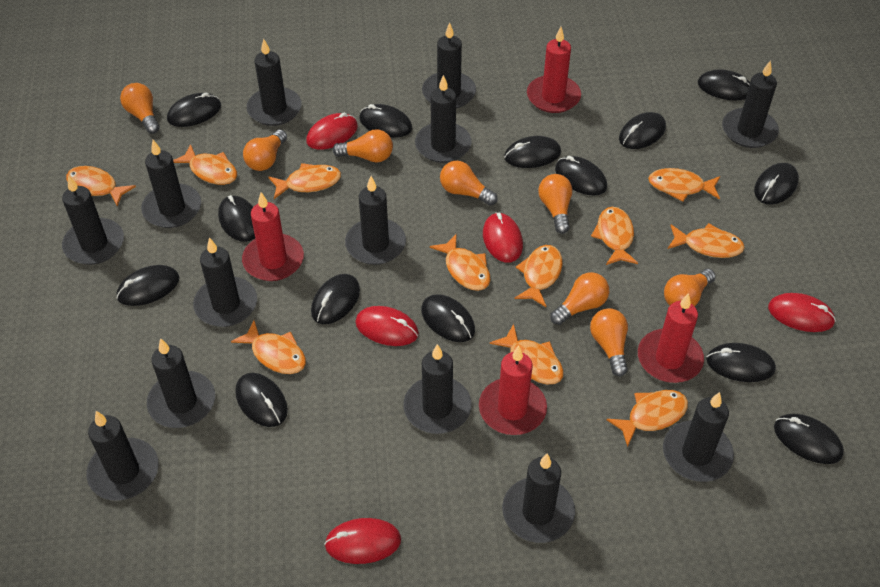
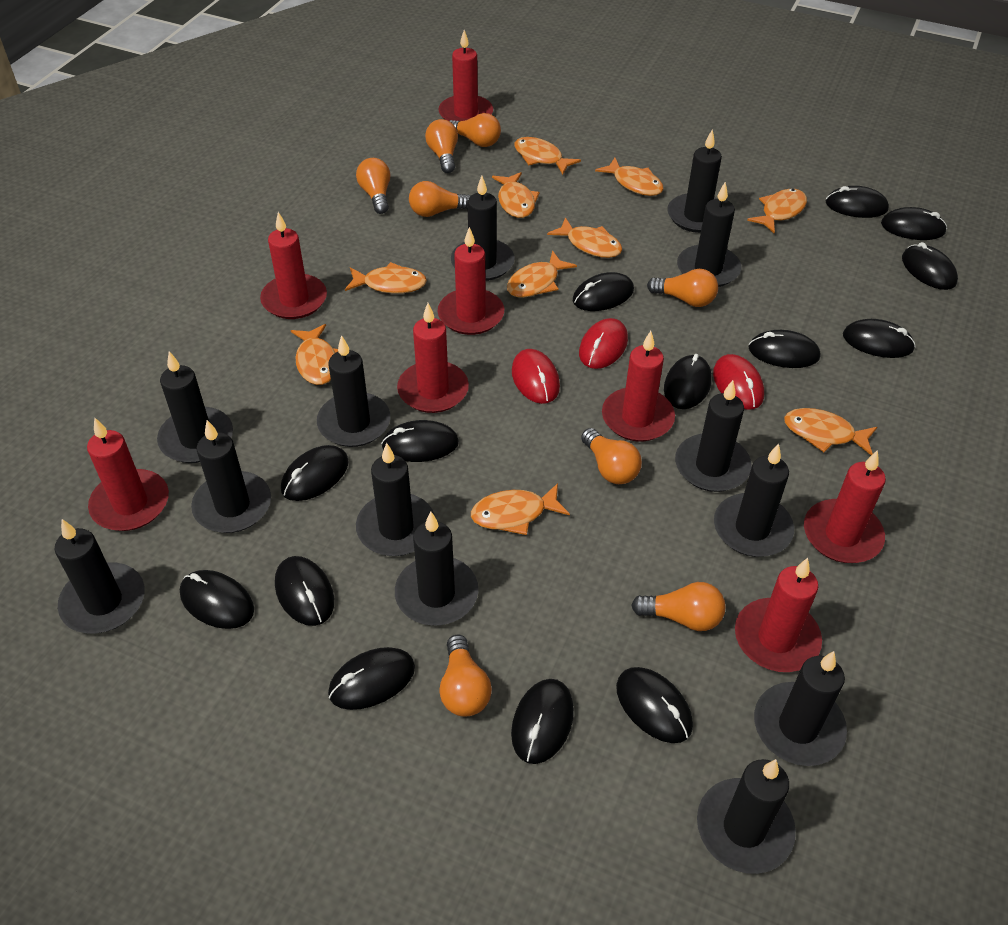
orange fish: [66,166,136,207] [173,144,237,185] [231,321,306,374] [268,163,341,199] [430,234,491,291] [490,324,564,384] [514,245,563,307] [591,207,638,265] [607,390,688,447] [648,168,720,202] [668,223,745,258] = 11 -> [291,324,338,385] [345,262,427,294] [471,483,570,535] [492,172,540,218] [507,251,577,298] [514,137,581,175] [547,217,622,258] [595,158,663,196] [747,189,807,234] [784,408,877,455] = 10
red candle: [242,192,304,281] [479,345,547,435] [527,27,581,113] [638,293,704,383] = 4 -> [87,418,169,531] [260,212,327,319] [397,303,469,413] [438,227,504,335] [439,30,493,121] [602,331,675,442] [735,558,822,672] [804,450,886,563] = 8
red mouse: [306,113,358,150] [324,518,401,564] [355,306,419,346] [483,212,523,262] [768,293,836,332] = 5 -> [512,349,560,404] [579,318,628,369] [713,354,764,410] = 3

